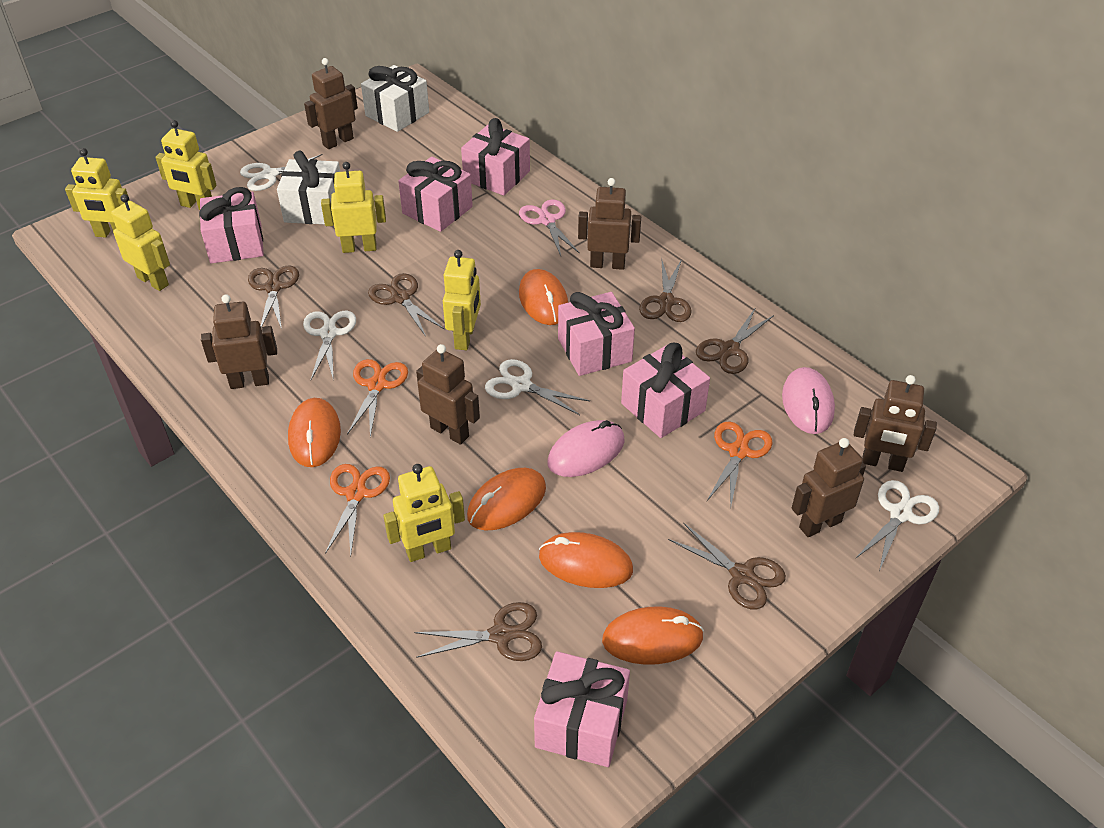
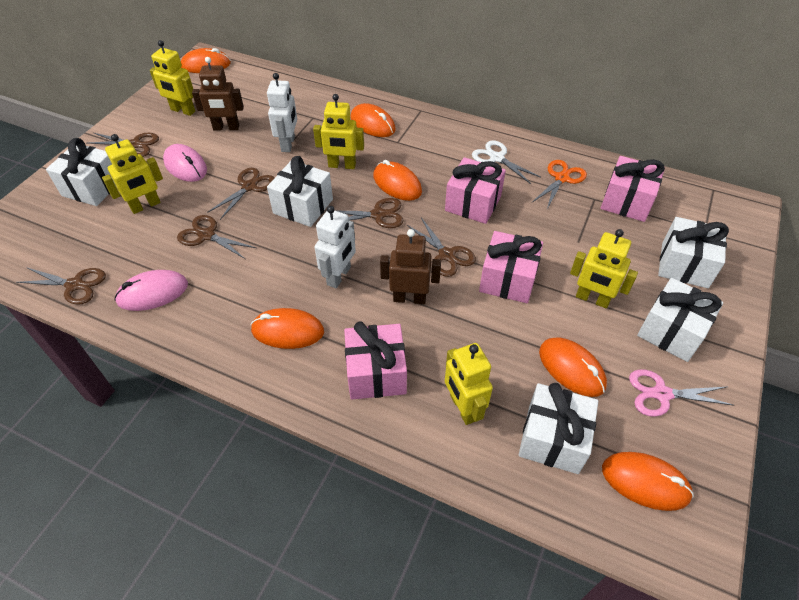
brown robot: [201,294,277,389] [304,58,358,149] [416,344,480,445] [578,178,641,270] [792,438,866,537] [854,375,937,472] = 6 -> [192,57,244,130] [380,229,441,304] = 2
orange mouse: [288,398,341,467] [467,468,546,530] [519,269,568,325] [539,532,633,588] [602,607,704,665] = 5 -> [181,48,231,73] [251,308,324,349] [351,103,396,137] [373,160,422,201] [539,337,607,397] [602,452,694,511] = 6
orange scissors: [325,464,390,556] [347,359,408,437] [707,421,773,508] = 3 -> [532,160,587,209] = 1
pink gift: [199,187,264,264] [398,157,473,232] [461,118,530,196] [534,651,630,767] [558,292,635,376] [621,343,710,438] = 6 -> [344,321,407,400] [445,157,506,224] [479,231,543,303] [601,156,665,222] = 4
white gift: [277,151,340,224] [361,65,429,132] = 2 -> [46,138,116,206] [267,156,333,227] [519,383,598,474] [637,278,723,362] [658,217,729,288] = 5
white robot: none = 0 -> [267,73,297,152] [315,206,356,288] = 2
white scissors: [240,154,323,191] [303,311,356,381] [485,359,590,415] [855,480,939,571] = 4 -> [472,140,541,184] = 1
yellow robot: [65,148,130,238] [111,194,170,291] [156,120,217,210] [321,162,386,253] [383,464,465,562] [443,250,481,350] = 6 -> [102,134,163,214] [150,40,195,116] [313,94,364,169] [445,343,493,425] [570,229,638,308] = 5

